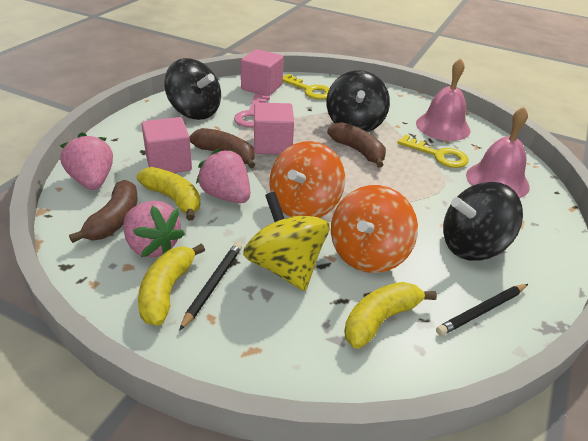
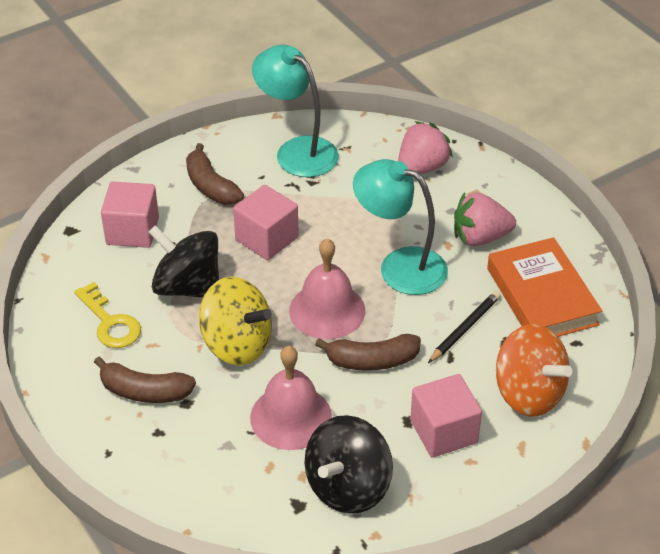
black pencil: [179,242,242,331] [436,284,528,336] = 2 -> [428,291,501,363] = 1
black spinning top: [164,58,221,120] [326,70,390,132] [443,182,523,261] = 3 -> [148,225,219,298] [304,415,393,514] = 2
orange book: none = 0 -> [487,237,602,337] = 1
orange spinning top: [270,141,345,218] [331,185,418,273] = 2 -> [496,324,572,416] = 1
pink key: [234,94,270,127] = 1 -> none = 0
pink strawberry: [60,132,113,190] [123,201,185,257] [196,148,250,203] = 3 -> [398,121,453,174] [454,192,516,246] = 2
turquoise lamp: none = 0 -> [252,45,339,177] [353,159,448,295] = 2
yellow banana: [137,167,200,221] [138,244,205,326] [344,282,437,349] = 3 -> none = 0
yellow key: [283,74,330,100] [397,134,469,168] = 2 -> [74,282,141,348] = 1

